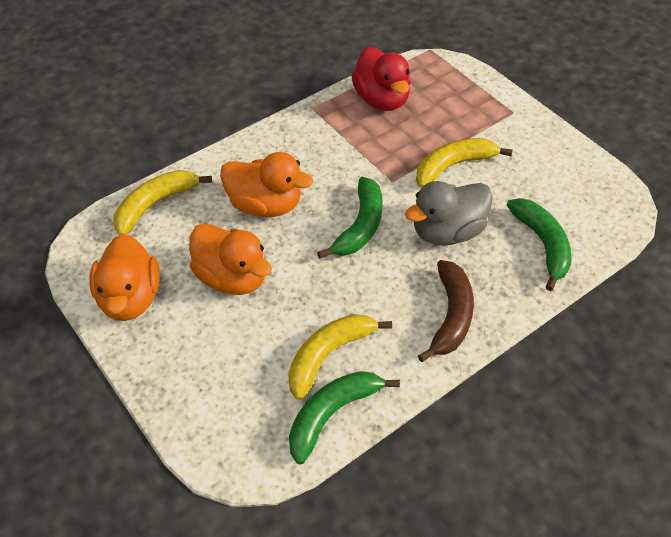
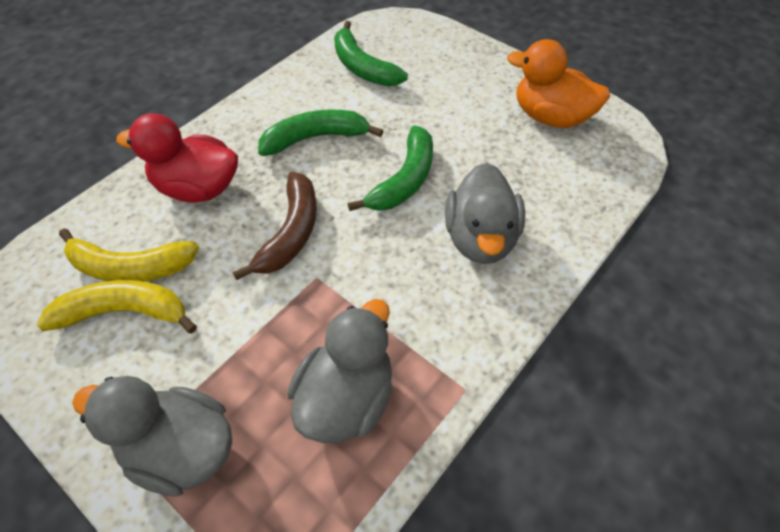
grey duck: [405,181,493,246] = 1 -> [72,376,232,497] [288,299,392,443] [445,163,525,264] = 3
orange duck: [89,234,160,321] [189,224,272,295] [220,152,313,217] = 3 -> [507,39,610,128] = 1
yellow banana: [114,170,212,235] [288,314,392,400] [416,138,513,188] = 3 -> [37,280,197,333] [59,229,199,281] = 2

